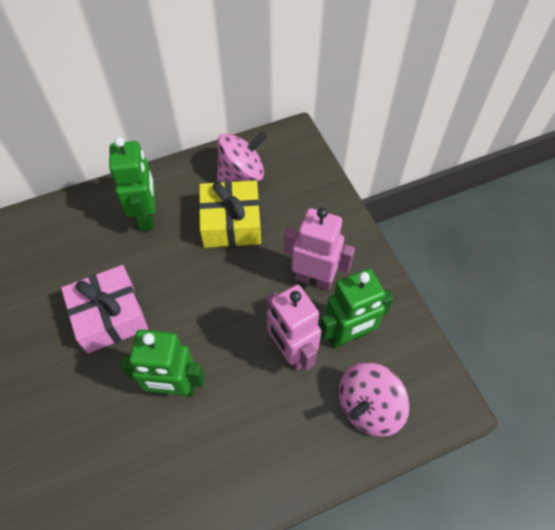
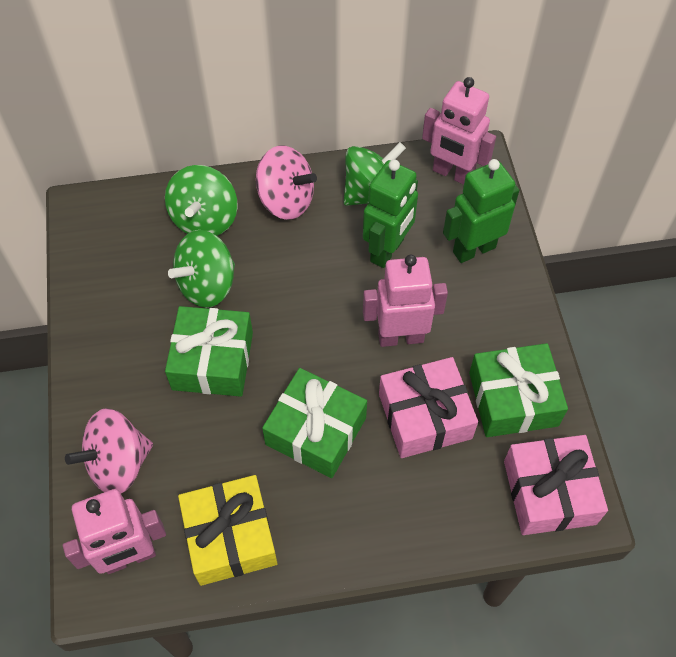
green gift: none = 0 -> [165,306,253,397] [262,368,367,478] [469,343,568,437] = 3
green robot: [109,137,155,231] [119,329,205,397] [320,269,394,349] = 3 -> [363,160,418,268] [443,159,519,263] = 2
green spinning top: none = 0 -> [165,165,238,236] [168,230,235,308] [344,142,406,206] = 3
pink gift: [61,265,148,353] = 1 -> [379,357,478,458] [504,435,608,535] = 2
pink robot: [266,285,321,371] [284,208,355,291] = 2 -> [63,489,166,574] [363,255,448,347] [422,77,496,185] = 3

